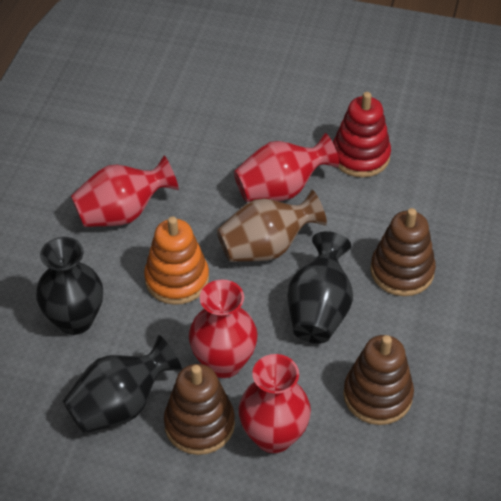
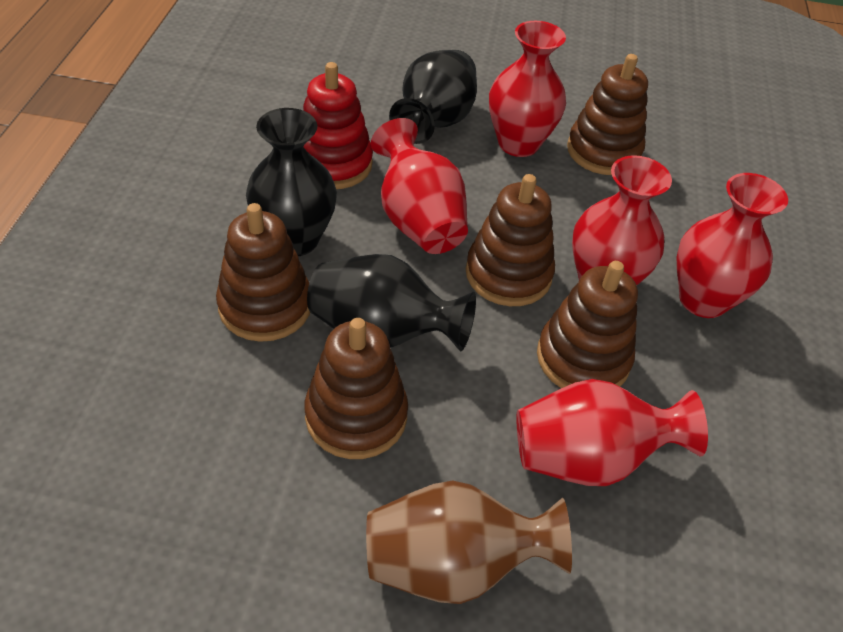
brown stacking toy: [164,364,235,455] [343,335,414,425] [370,208,436,296] = 3 -> [216,203,310,342] [305,318,408,459] [466,174,555,306] [537,261,638,388] [567,54,648,175] = 5
orange stacking toy: [144,216,209,305] = 1 -> none = 0
red vase: [71,155,179,227] [189,280,258,378] [234,133,339,202] [239,354,311,453] = 4 -> [371,118,468,254] [489,21,566,157] [516,379,708,486] [572,155,672,285] [677,173,788,318] = 5

